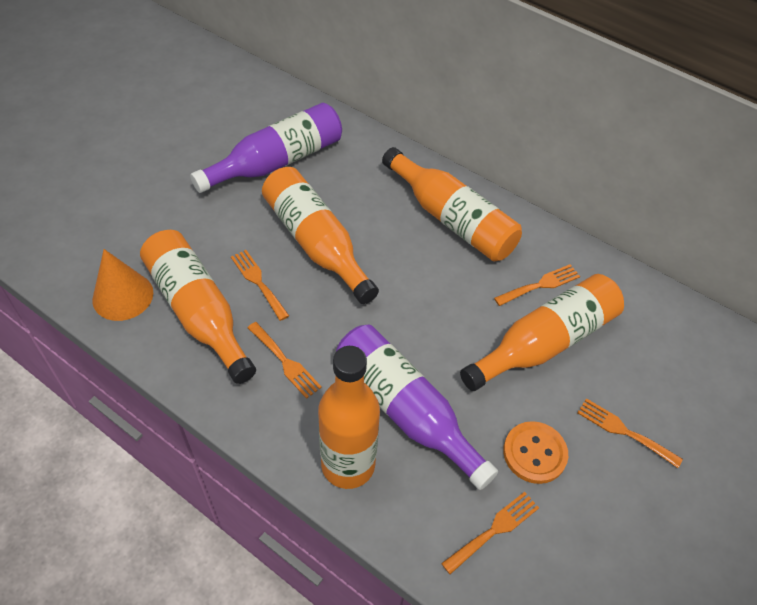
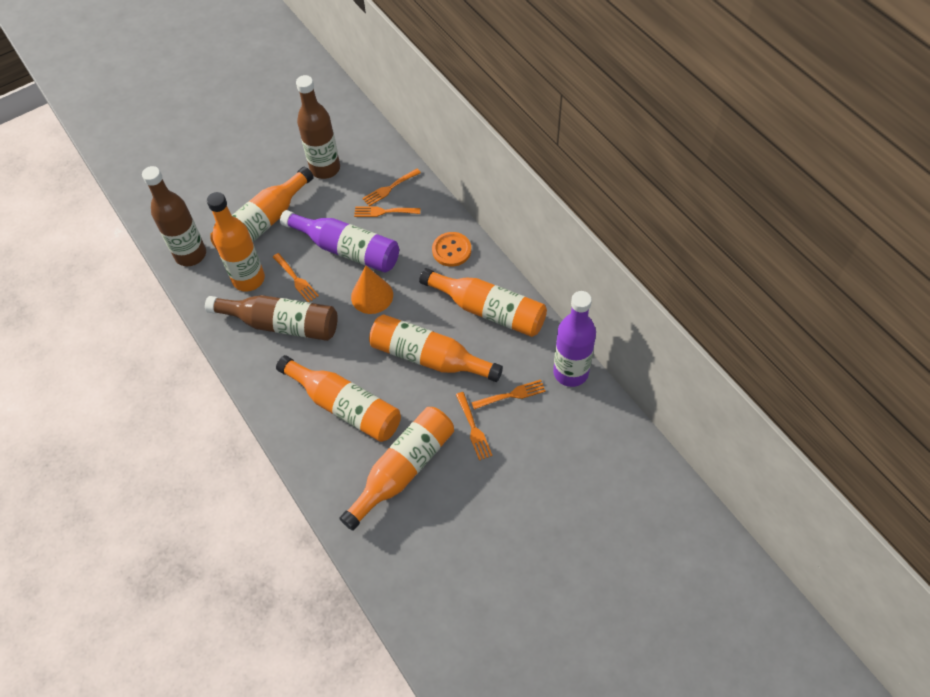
brown bottle: none = 0 -> [142,166,206,266] [205,295,338,341] [296,75,340,179] = 3
orange bottle: [140,230,256,384] [262,167,379,304] [318,346,380,489] [382,147,522,261] [460,274,624,391] = 5 -> [207,192,265,292] [210,167,314,249] [276,355,401,442] [339,407,454,531] [369,314,503,382] [419,268,547,337] = 6

